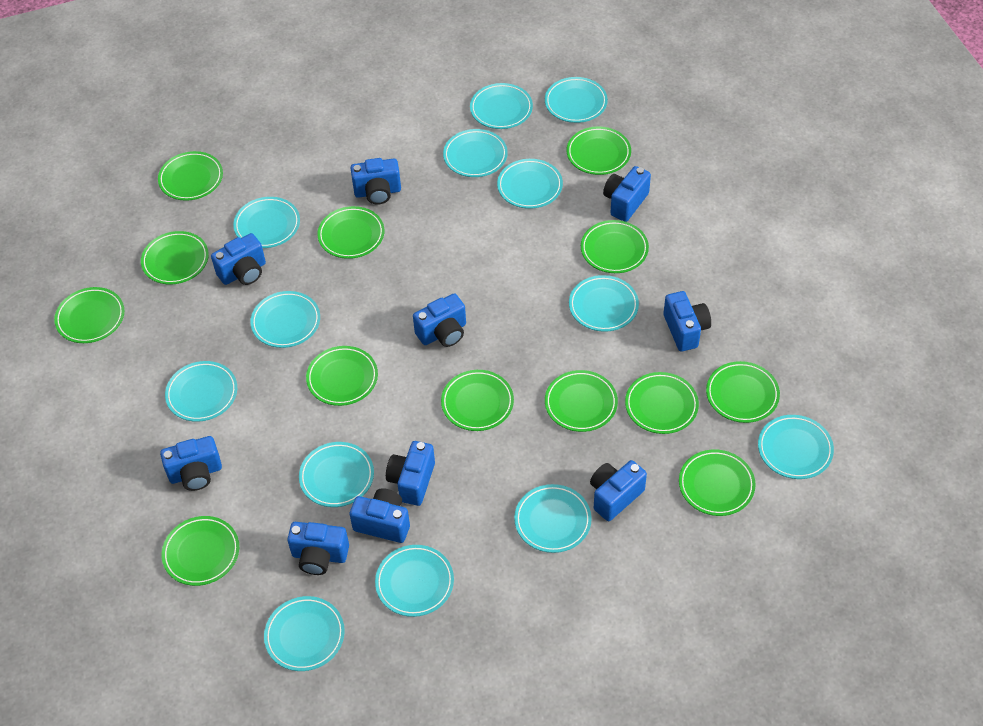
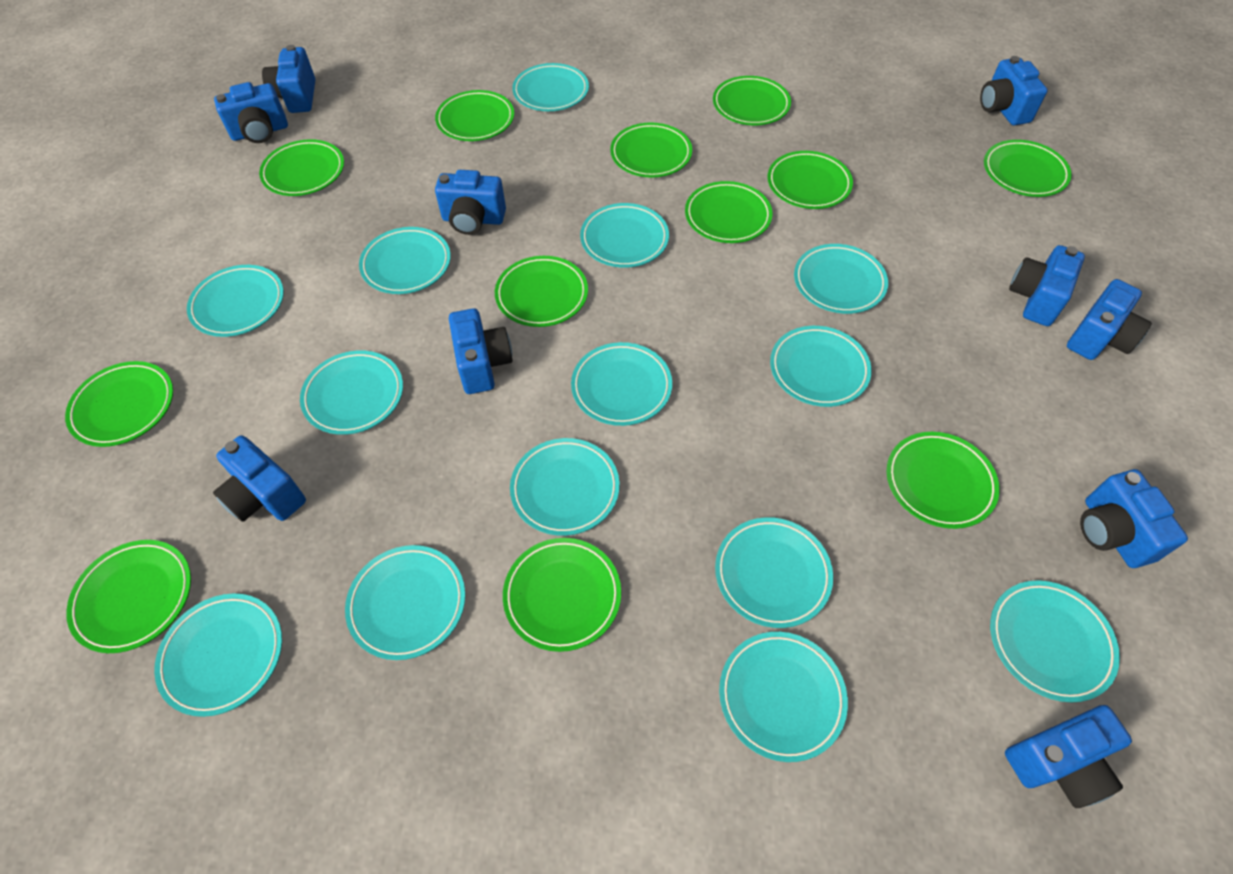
green plate: [54,287,124,343] [141,231,209,285] [158,151,223,201] [162,516,239,586] [306,346,378,406] [317,206,384,259] [441,370,514,431] [545,370,618,432] [567,126,631,175] [581,220,649,273] [625,372,699,434] [679,449,756,516] [706,361,780,423] = 13 -> [65,361,173,447] [66,540,191,653] [259,139,344,196] [435,90,514,141] [495,256,588,327] [503,538,621,652] [610,122,692,178] [685,181,772,243] [713,76,791,125] [768,151,853,209] [887,432,1000,529] [984,140,1072,197] = 12
turquoise plate: [165,361,237,422] [233,197,300,248] [250,291,320,348] [264,596,345,671] [299,442,374,507] [375,545,454,617] [443,129,508,177] [470,83,533,129] [497,159,563,209] [514,484,592,553] [545,77,608,123] [569,275,639,332] [758,415,834,479] = 13 -> [154,594,282,717] [187,265,284,337] [300,351,403,435] [345,545,465,660] [359,227,451,294] [510,438,620,536] [512,63,589,111] [571,342,672,426] [580,203,669,268] [715,517,833,628] [719,632,848,762] [770,326,872,407] [794,244,888,314] [990,580,1120,702] = 14

